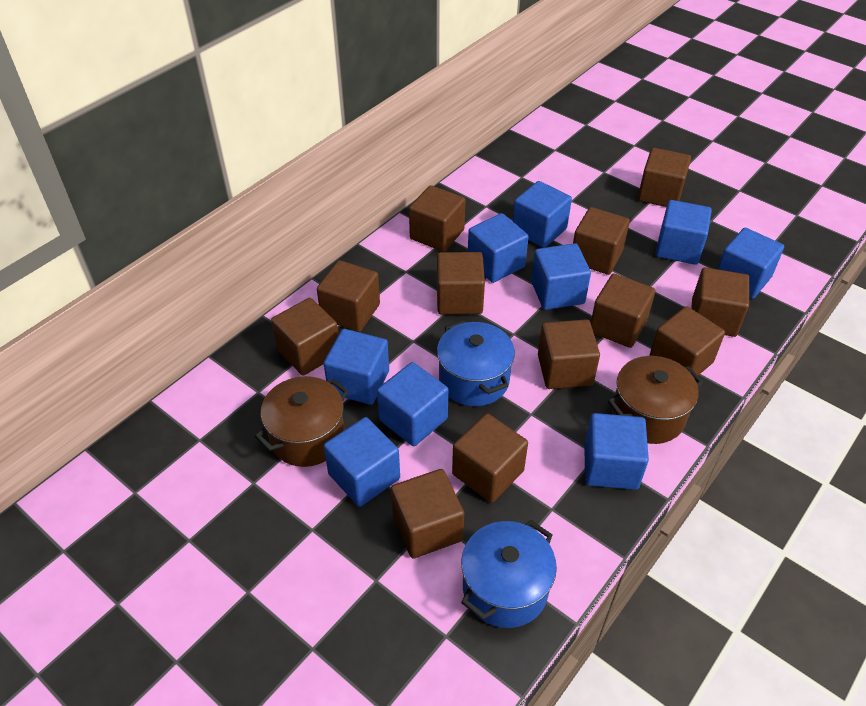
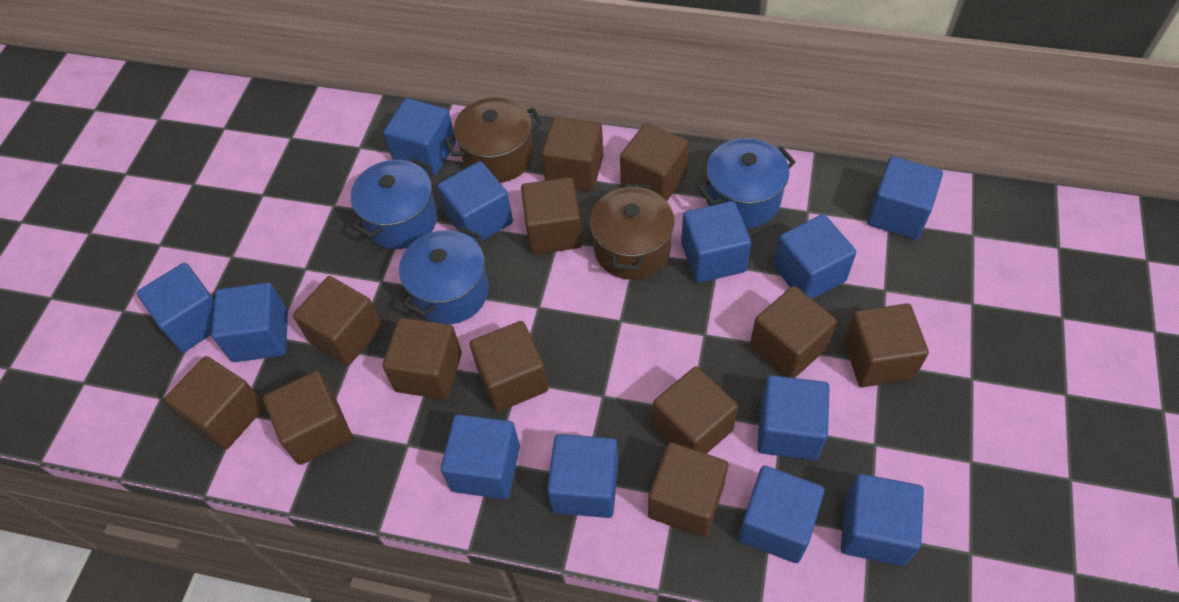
blue cube: [324,329,389,405] [324,417,400,507] [377,362,448,446] [468,213,529,283] [513,181,572,248] [531,243,591,310] [584,413,649,490] [656,200,712,265] [718,228,784,299] = 9 -> [137,263,215,352] [211,283,288,362] [384,98,456,175] [437,161,513,242] [441,414,520,499] [547,434,618,518] [681,201,751,283] [738,466,825,563] [757,375,830,460] [773,214,856,299] [841,474,924,566] [867,156,943,240] = 12
blue pot: [437,320,515,406] [461,520,557,628] = 2 -> [351,158,438,249] [399,227,489,324] [698,138,796,228] = 3

